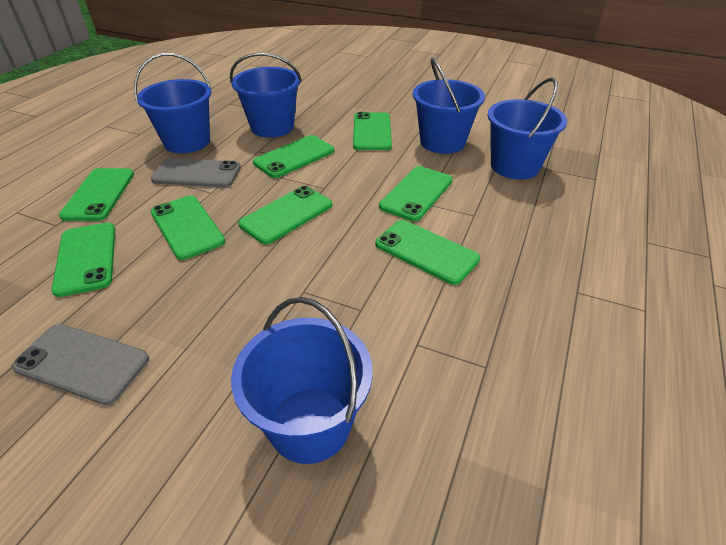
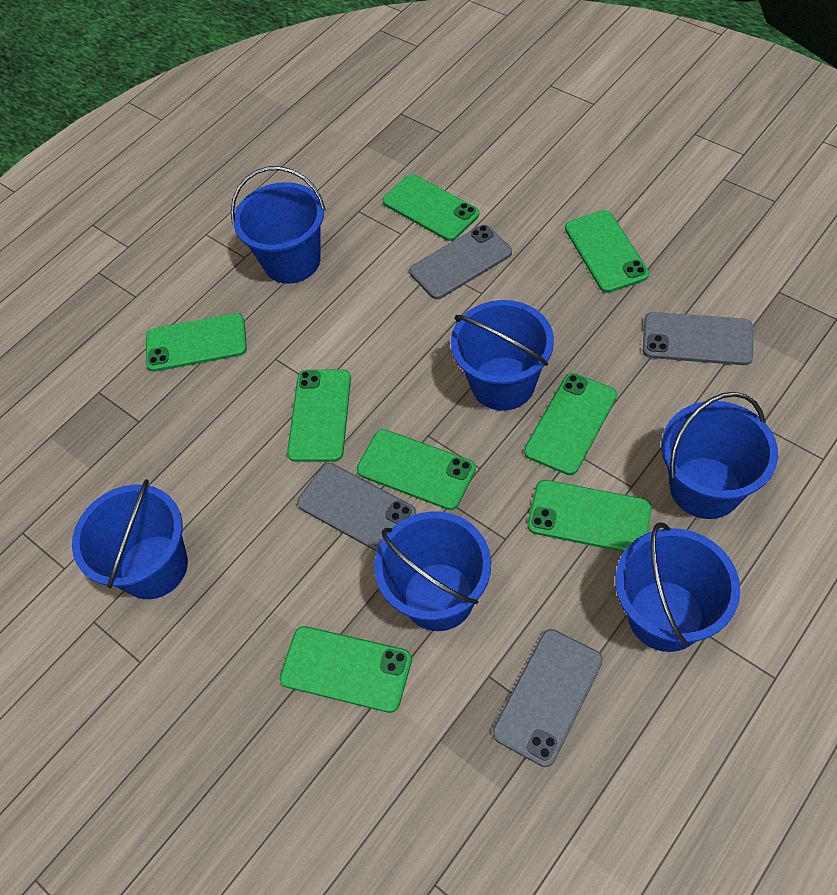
blue bucket: [134,53,212,153] [230,52,302,138] [231,297,373,464] [413,58,485,154] [487,78,567,180] = 5 -> [72,479,188,599] [231,166,326,284] [374,511,491,631] [451,300,554,411] [616,522,740,652] [661,392,778,519] = 6
grey phone: [11,324,149,405] [151,158,241,188] = 2 -> [297,463,416,552] [410,225,512,299] [492,629,603,767] [643,312,753,365] = 4

